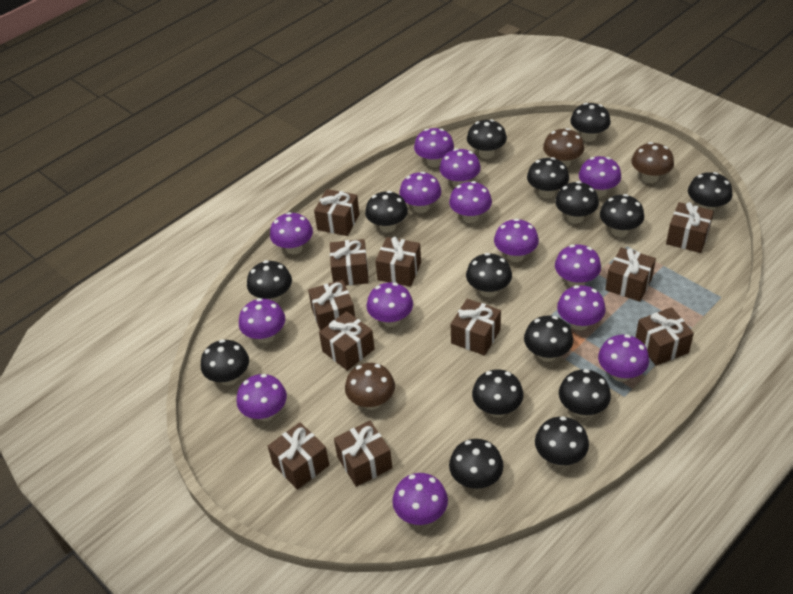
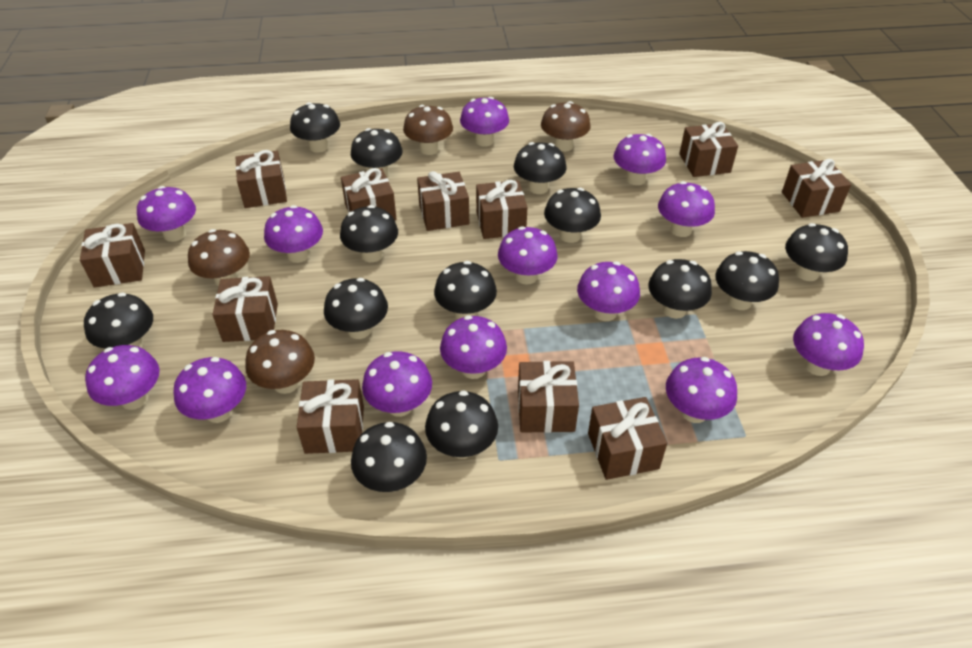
black mushroom: [201,339,249,386] [247,260,292,303] [365,191,408,233] [449,439,504,489] [466,253,512,297] [467,119,507,159] [472,369,524,417] [524,315,573,362] [527,157,569,198] [535,416,589,466] [555,181,599,224] [559,369,611,418] [570,103,611,142] [600,194,644,237] [688,172,732,211] = 15 -> [84,292,153,348] [290,102,340,153] [324,278,388,339] [340,205,398,262] [351,128,403,177] [351,422,427,492] [425,391,498,459] [434,261,497,319] [514,142,567,194] [544,188,601,243] [649,259,712,319] [715,251,779,310] [785,223,848,281] = 13
brown mushroom: [345,363,395,410] [543,128,584,168] [632,142,674,183] = 3 -> [188,229,250,286] [245,330,315,394] [403,105,453,155] [541,101,590,152] = 4
purple mushroom: [236,374,287,421] [239,298,285,343] [270,212,313,254] [367,283,413,327] [392,473,448,525] [399,172,441,213] [414,128,454,167] [440,148,481,187] [449,181,492,223] [494,218,539,262] [555,244,601,287] [557,285,606,331] [579,156,621,197] [598,334,649,382] = 14 -> [85,345,160,410] [137,186,196,242] [173,357,246,423] [264,205,323,263] [362,351,432,417] [440,315,507,379] [460,97,509,146] [498,226,558,285] [577,262,640,321] [613,134,666,185] [658,181,715,237] [666,357,737,423] [793,313,864,376] = 13

